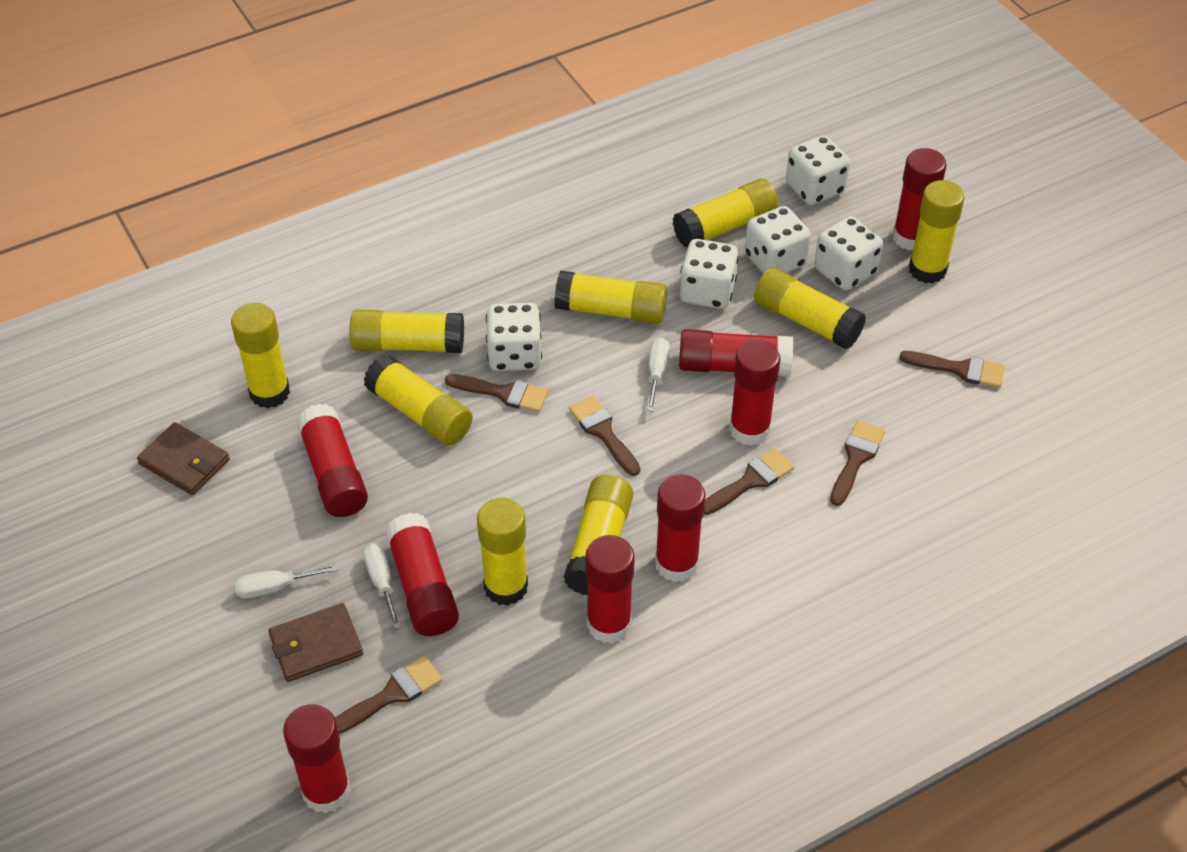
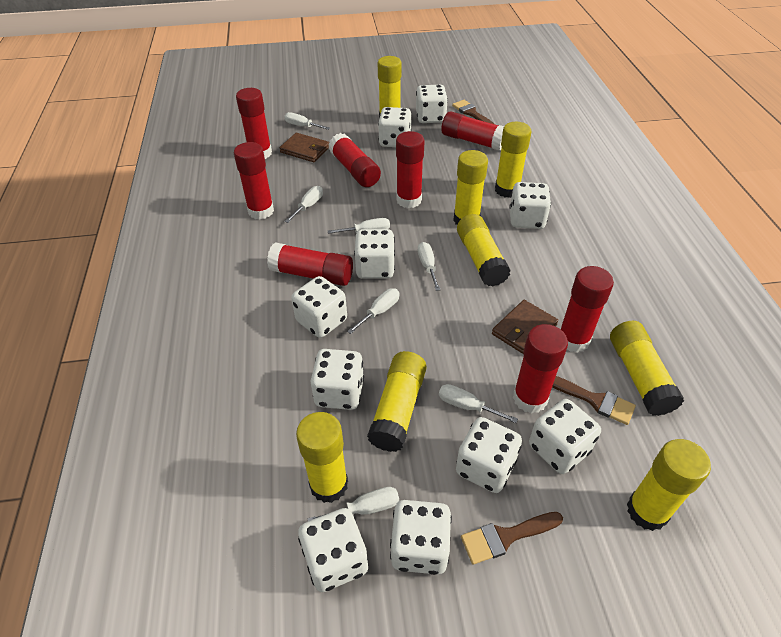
brown brush: [335,656,442,734] [445,374,548,412] [569,395,640,476] [704,448,794,515] [830,420,885,506] [899,351,1005,388] = 6 -> [452,100,494,124] [461,512,563,565] [552,376,636,425] = 3
white dice: [486,303,542,371] [680,239,739,309] [745,206,811,274] [786,135,850,205] [814,216,883,291] = 5 -> [291,276,347,338] [298,508,368,592] [311,349,364,410] [354,229,395,279] [378,107,411,147] [390,500,452,575] [416,85,448,123] [456,417,522,493] [509,182,551,229] [529,399,601,474] = 10
white screwdriver: [235,565,338,599] [363,543,401,630] [647,338,670,412] = 3 -> [284,112,330,130] [285,186,323,223] [307,487,399,521] [328,218,390,234] [347,288,399,334] [418,242,440,291] [439,384,518,423] = 7
yellow glue stick: [231,303,290,408] [350,310,464,353] [364,354,473,445] [477,497,528,606] [554,270,667,324] [564,475,633,595] [673,178,779,248] [754,268,866,349] [909,180,965,284] = 9 -> [296,412,348,503] [367,351,427,452] [378,56,402,119] [453,150,488,225] [457,214,511,286] [495,122,531,198] [610,321,684,416] [627,439,711,531] = 8

